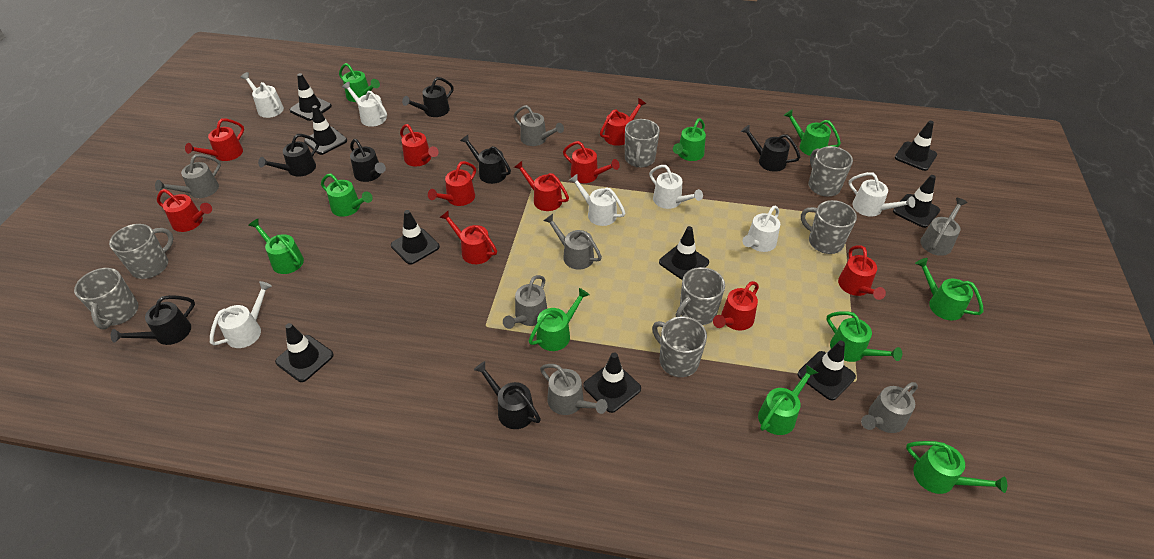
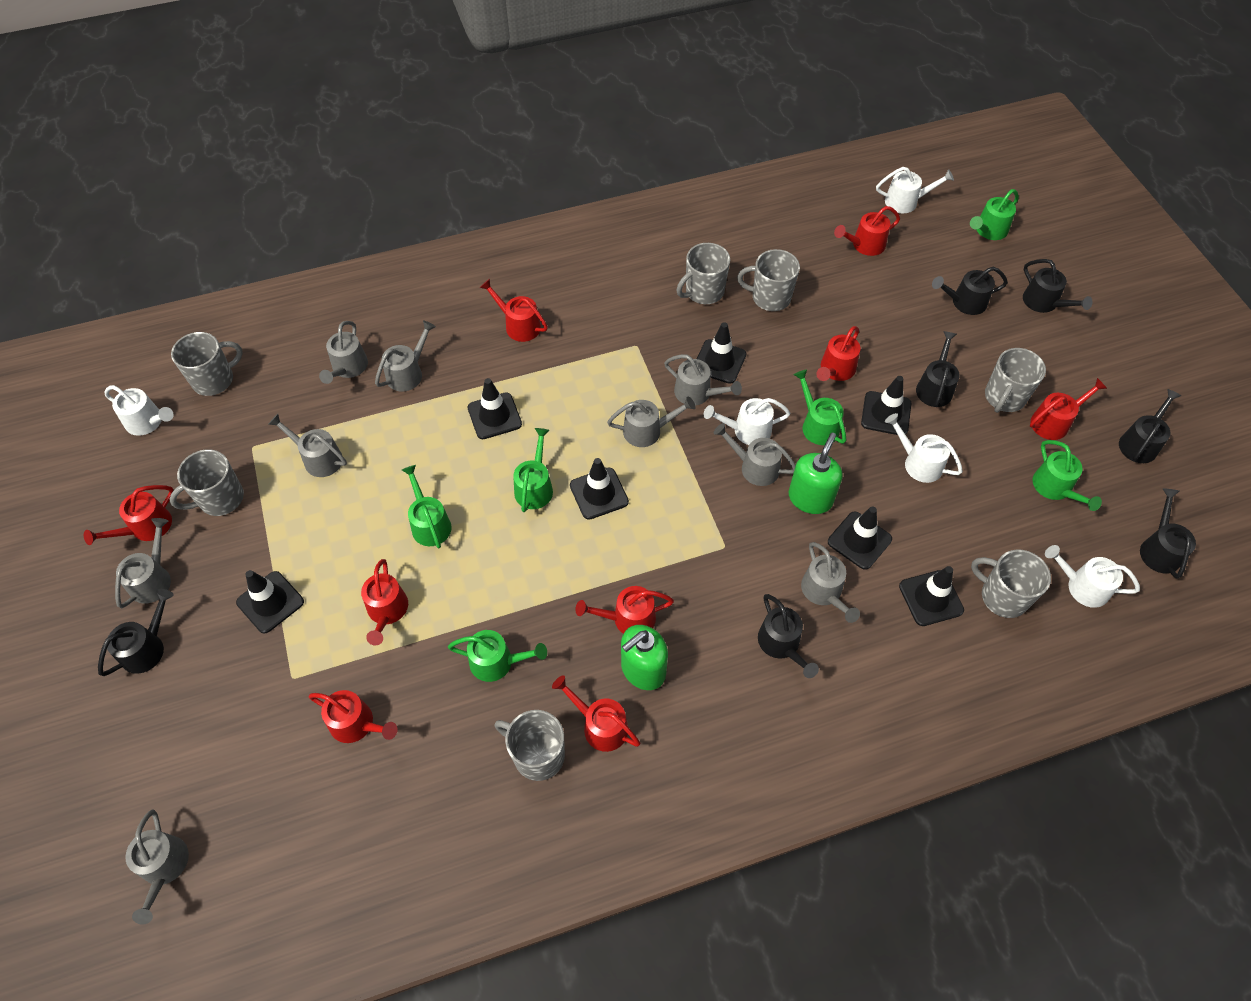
black traffic cone: [275,323,334,382] [290,73,332,121] [304,105,347,155] [391,210,440,265] [583,352,641,413] [659,226,709,280] [798,341,856,400] [893,175,940,228] [895,121,937,171] = 9 -> [236,570,304,634] [468,378,522,439] [570,458,629,520] [697,322,746,384] [828,506,892,570] [861,376,911,435] [899,566,964,626] = 7
green soap dispenser: none = 0 -> [621,625,668,690] [789,433,843,514] = 2
green watering can: [248,218,304,274] [321,173,373,217] [339,63,380,102] [529,288,589,351] [673,118,706,161] [758,365,818,435] [784,109,841,156] [827,311,902,362] [906,441,1007,494] [915,258,983,320] = 10 -> [402,465,451,548] [448,630,547,682] [513,428,553,512] [794,370,846,445] [970,189,1019,240] [1033,440,1102,511] = 6
grey watering can: [155,154,221,198] [503,275,547,329] [514,105,564,146] [540,364,607,415] [544,214,602,270] [861,382,918,433] [920,198,968,256] = 7 -> [115,518,171,608] [125,809,189,925] [268,414,347,477] [319,321,368,384] [375,320,436,392] [607,397,696,447] [664,354,742,406] [714,423,796,486] [801,542,860,623] = 9
red watering can: [157,189,212,232] [185,118,244,161] [400,124,439,167] [428,161,476,206] [439,210,497,264] [514,161,569,211] [563,141,620,183] [600,98,646,146] [713,281,759,331] [838,245,886,300] = 10 -> [84,485,173,545] [309,690,398,743] [361,559,408,646] [480,279,548,342] [552,675,640,752] [575,586,674,634] [816,326,861,381] [834,206,900,256] [1030,378,1107,440] = 9
white watering can: [210,281,272,348] [240,72,284,118] [342,82,387,127] [569,174,625,226] [649,165,703,209] [743,206,780,252] [849,172,915,216] = 7 -> [105,385,174,436] [704,398,790,445] [876,167,954,213] [885,413,963,483] [1045,545,1140,608] = 5

